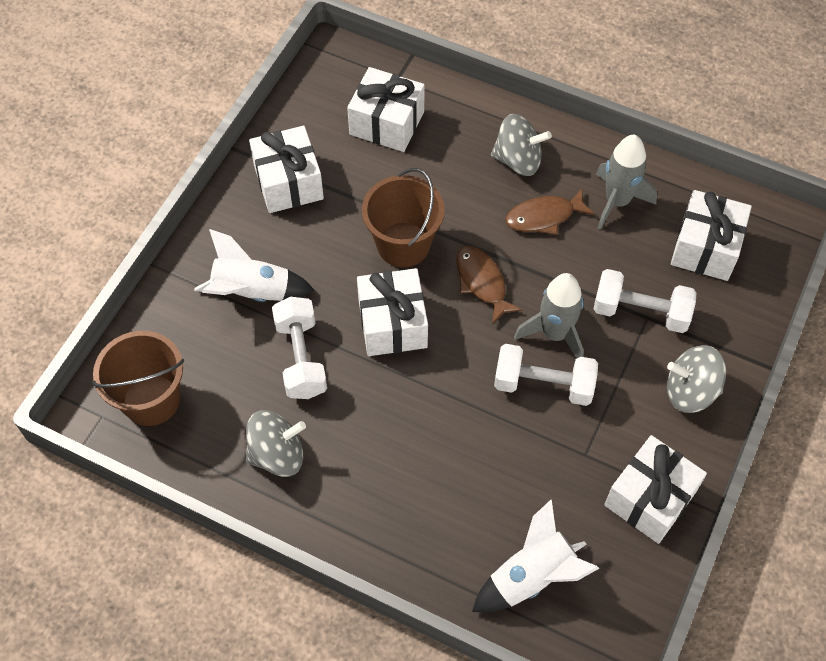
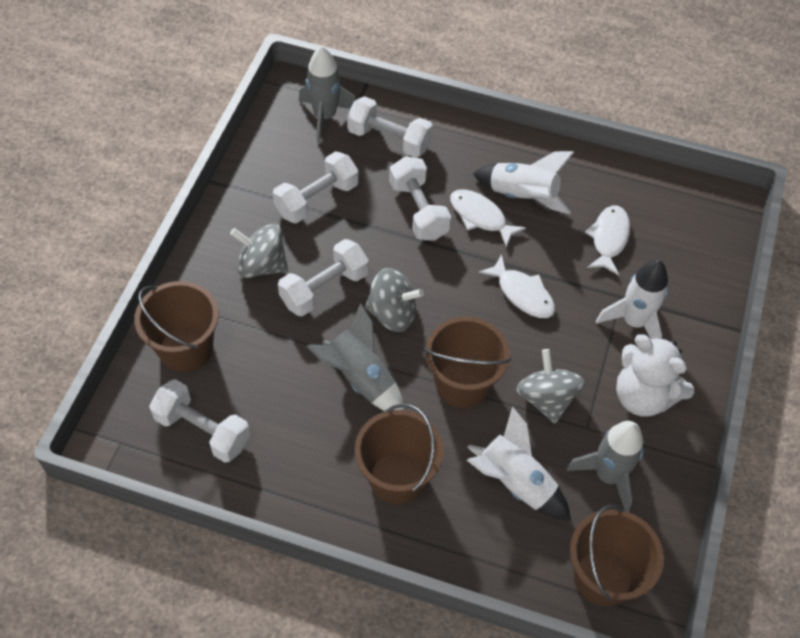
brown bucket: [92,331,184,426] [362,168,445,267] = 2 -> [134,281,219,372] [355,404,444,505] [424,317,511,408] [570,505,664,607] = 4
brown fish: [457,246,523,324] [506,189,595,235] = 2 -> none = 0
grey rocket: [514,273,584,359] [596,135,657,230] = 2 -> [299,46,356,143] [306,303,404,411] [566,421,643,512] = 3
white dumbbell: [272,297,327,399] [494,344,598,406] [594,269,696,333] = 3 -> [149,379,250,463] [273,151,359,223] [278,239,369,317] [347,96,433,158] [389,156,451,241] = 5
white fish: none = 0 -> [450,189,526,247] [479,254,555,318] [585,206,630,275] = 3
white gift: [249,126,324,213] [347,67,425,152] [357,268,428,356] [604,435,707,544] [671,190,752,281] = 5 -> none = 0
white rocket: [194,229,315,302] [472,500,600,613] = 2 -> [467,406,571,520] [472,151,574,214] [596,260,668,339] = 3
white teddy bear: none = 0 -> [616,334,694,417] = 1

